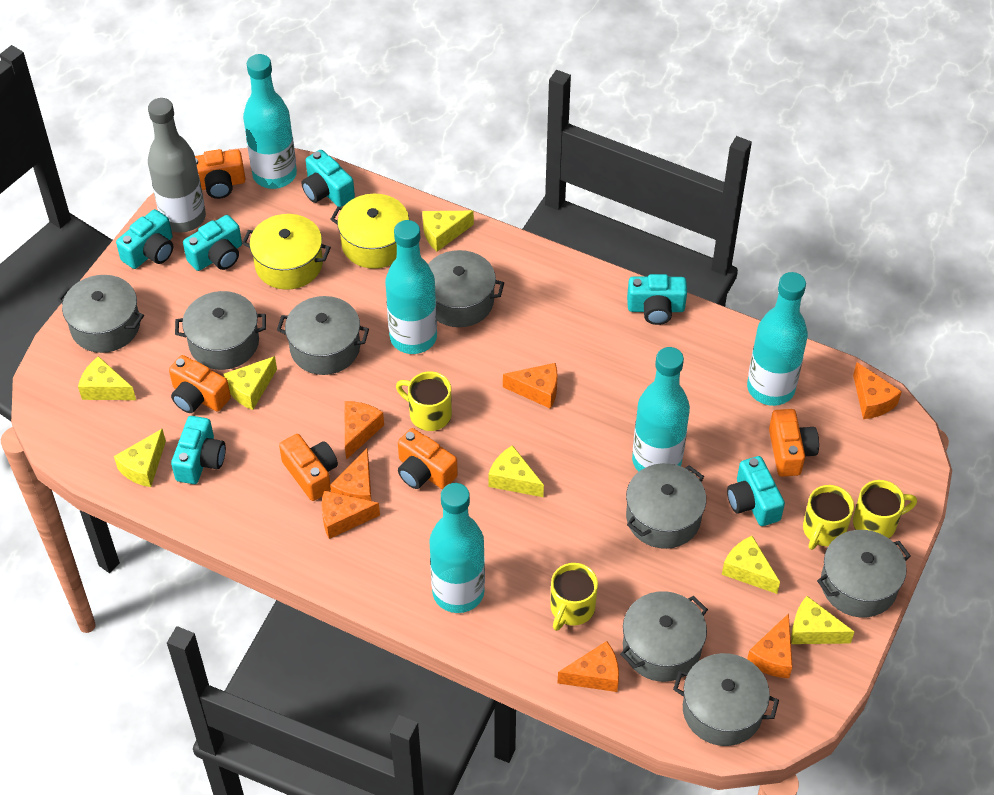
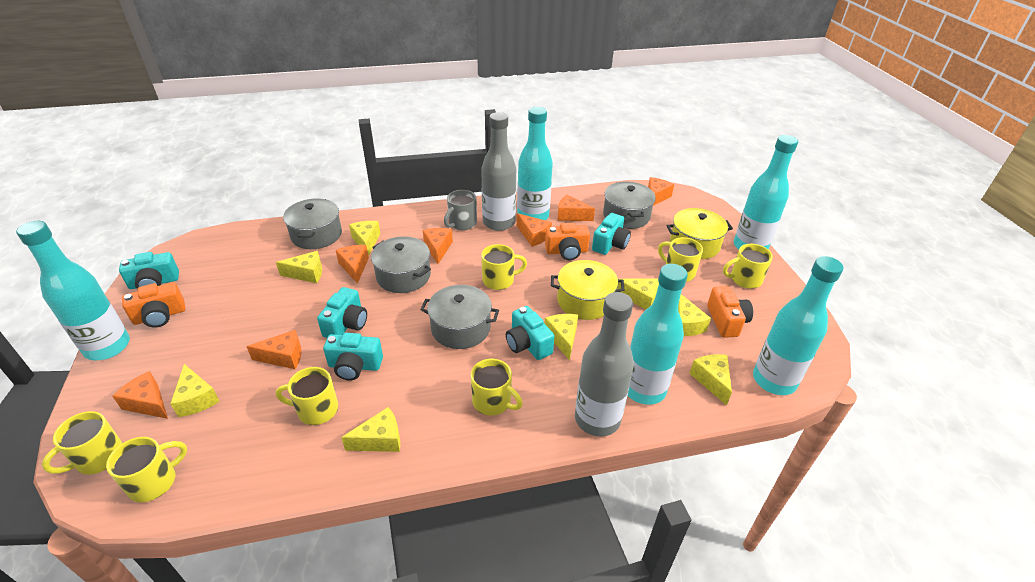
grey bottle: [148,98,206,232] = 1 -> [481,112,516,231] [575,292,634,437] = 2
grey mug: none = 0 -> [444,190,477,230] = 1
grey pot: [57,275,144,353] [175,291,266,370] [277,296,369,375] [428,250,504,327] [620,591,708,682] [626,463,706,549] [673,653,779,746] [817,530,911,617] = 8 -> [283,198,342,249] [371,237,431,293] [420,285,499,349] [603,182,655,229] = 4
orange camera: [169,355,231,413] [195,149,245,199] [279,434,338,501] [398,428,458,489] [769,409,819,477] = 5 -> [122,282,185,328] [545,223,590,260] [707,286,753,338] = 3
turquoise camera: [116,209,173,269] [171,416,226,484] [183,215,242,271] [301,150,355,207] [627,274,687,325] [727,456,785,526] = 6 -> [119,252,179,289] [317,287,367,338] [323,333,383,380] [506,306,554,360] [592,213,631,255] = 5
yellow cheese: [78,356,136,400] [114,429,166,487] [224,356,277,410] [422,211,474,252] [488,445,544,497] [722,536,780,594] [791,596,854,644] = 7 -> [170,364,220,417] [276,251,322,283] [341,407,400,452] [349,221,380,256] [544,314,578,360] [617,278,659,310] [678,294,711,336] [689,354,732,406] = 8
yellow mug: [396,371,452,431] [550,563,598,631] [803,485,854,550] [853,480,917,538] = 4 -> [42,411,122,475] [106,437,187,502] [276,367,338,425] [471,359,523,416] [481,244,527,290] [658,237,703,282] [723,244,773,289] = 7

